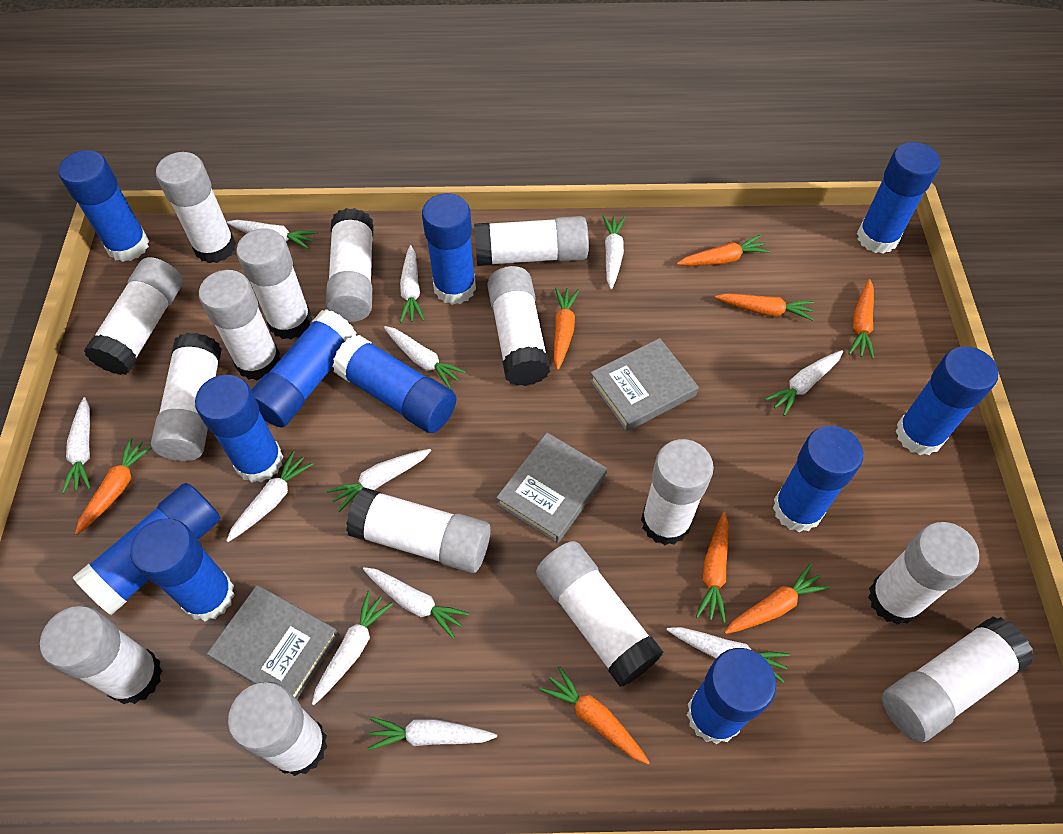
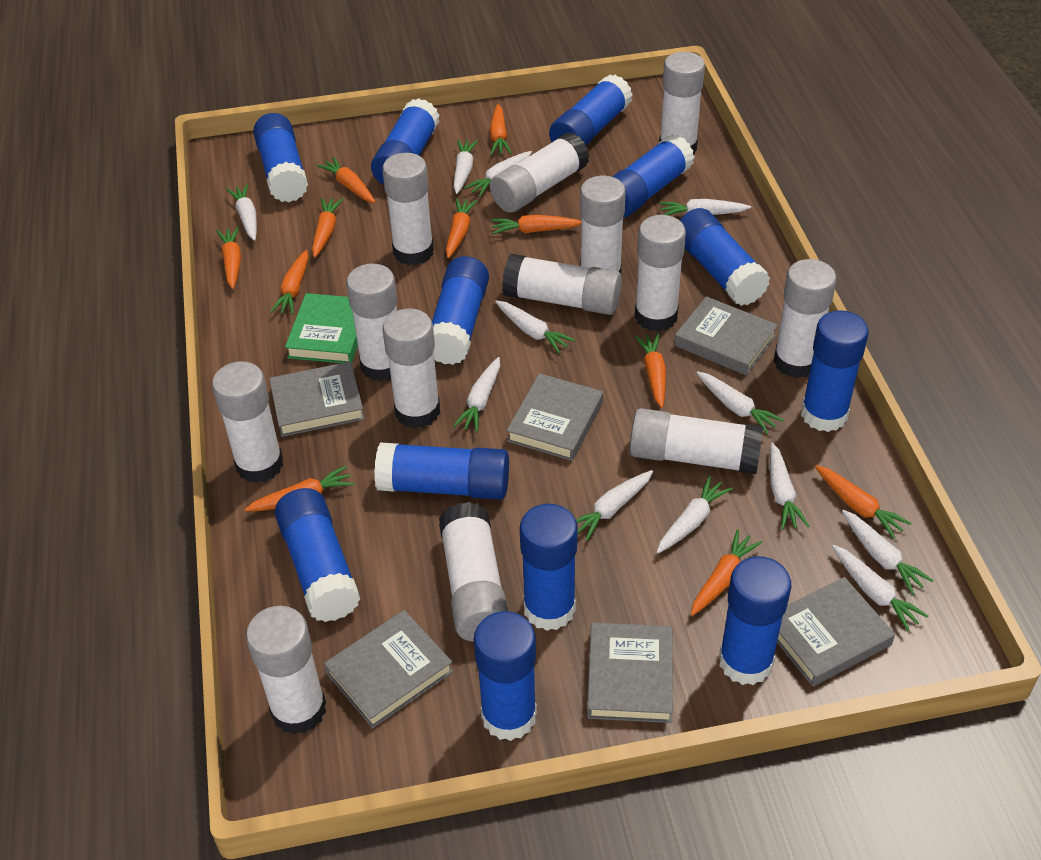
blue glue stick: [58,150,149,262] [73,483,220,615] [130,518,235,621] [195,375,283,483] [251,309,356,427] [332,335,456,433] [422,193,476,305] [687,648,777,744] [773,426,863,532] [857,142,940,254] [895,346,998,455] = 11 -> [253,113,308,202] [275,488,361,622] [371,98,439,185] [374,443,509,500] [432,256,489,365] [474,611,537,741] [520,504,578,631] [549,74,633,146] [612,134,695,218] [680,208,770,306] [719,556,791,685] [801,310,869,432] = 12
green book: none = 0 -> [285,293,358,363] = 1
grey book: [207,585,339,699] [496,433,607,543] [590,338,699,431] = 3 -> [269,362,365,437] [324,610,453,728] [507,373,603,461] [587,623,673,723] [674,296,778,376] [777,577,895,687] = 6
orange carrot: [75,437,152,535] [540,666,650,765] [554,287,579,370] [677,235,770,266] [696,512,729,623] [715,293,814,321] [724,564,829,634] [848,279,874,359] = 8 -> [216,227,241,289] [244,466,355,511] [270,250,309,315] [312,198,343,258] [316,157,375,203] [446,198,478,258] [490,104,512,155] [491,215,581,234] [635,333,666,408] [691,529,762,616] [815,465,911,539] = 11
white glue stick: [40,606,162,704] [84,257,183,375] [151,333,222,461] [156,152,236,263] [199,270,280,380] [228,682,327,776] [236,228,312,339] [326,208,374,322] [346,487,491,573] [474,216,589,266] [487,266,550,386] [536,541,663,687] [641,439,714,545] [868,522,979,625] [882,617,1034,742] = 15 -> [212,362,283,483] [246,606,326,735] [346,264,397,382] [382,153,434,265] [383,308,440,429] [439,502,508,642] [490,132,589,213] [502,254,622,315] [580,176,626,273] [630,408,763,474] [635,215,686,332] [659,52,705,155] [773,259,837,378] = 13

